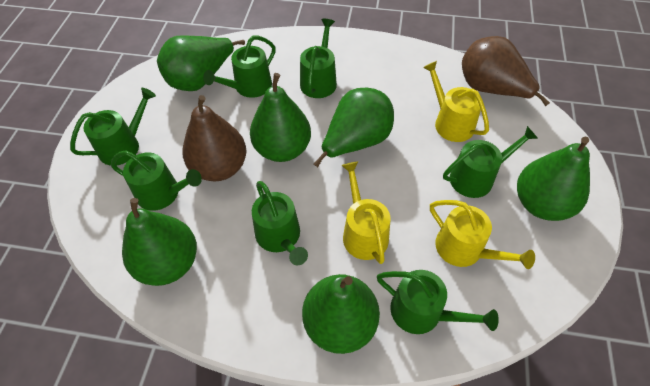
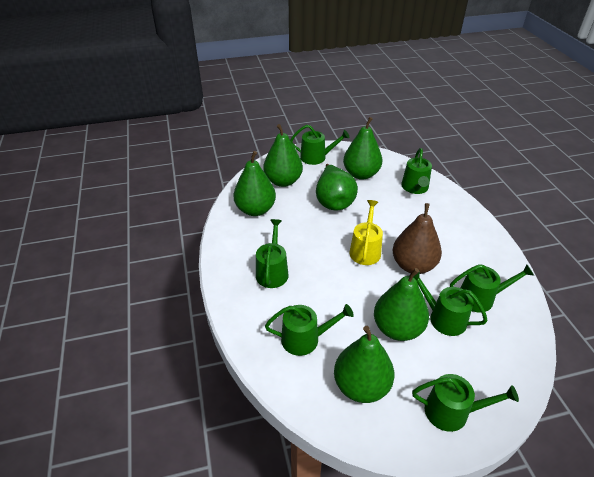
brown pear: [182,95,247,181] [462,36,550,106] = 2 -> [393,203,442,274] = 1
yellow watering can: [341,162,390,264] [423,61,489,142] [430,200,535,269] = 3 -> [350,200,383,265] = 1

